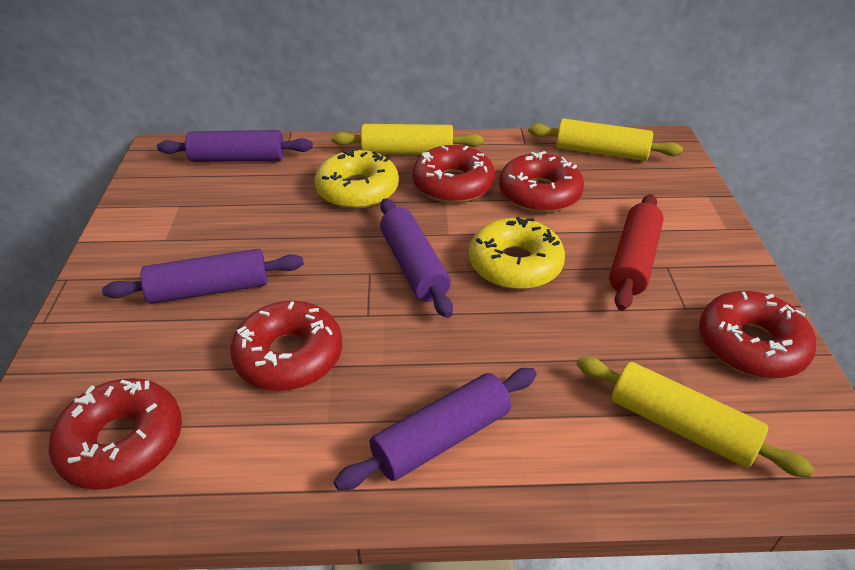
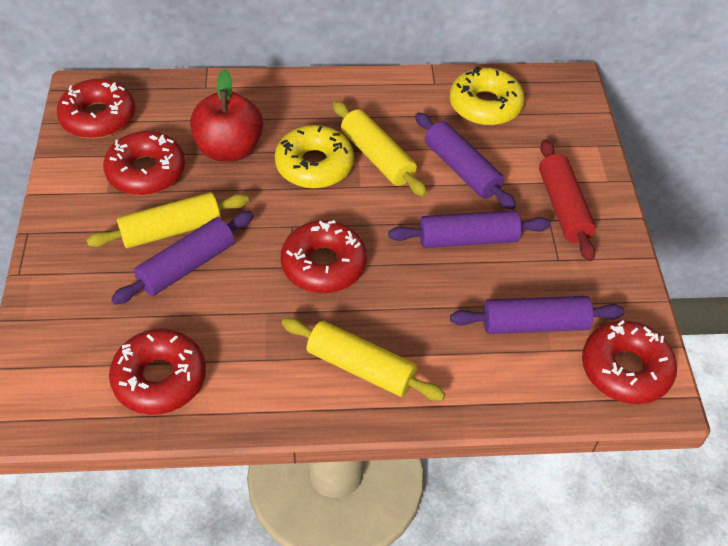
red apple: none = 0 -> [190,69,263,161] = 1

